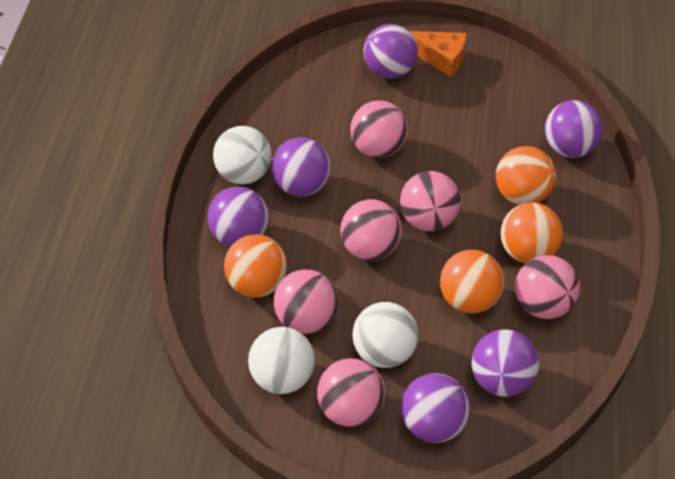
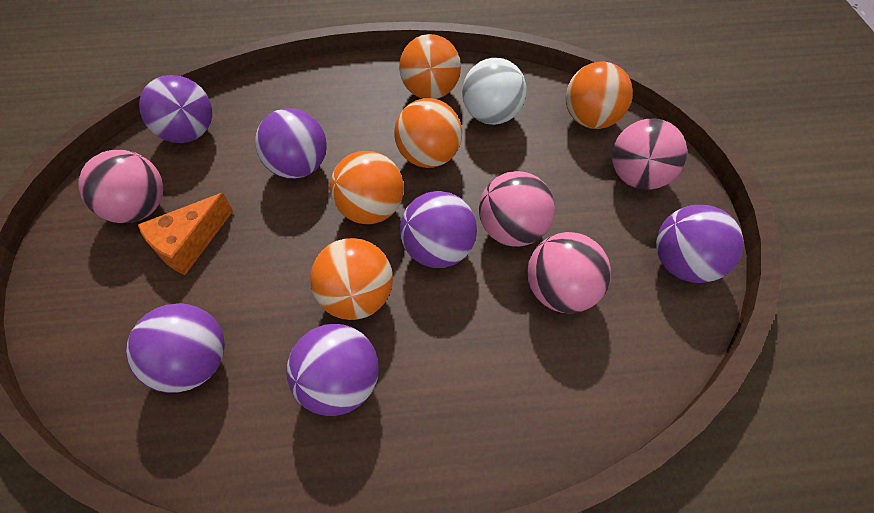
orange ball: [224,234,287,297] [440,250,504,313] [496,146,556,205] [500,202,563,264] = 4 -> [310,238,393,320] [330,151,404,224] [394,98,462,168] [399,34,461,99] [566,62,633,129] = 5
pink ball: [274,269,338,334] [317,358,385,427] [340,199,402,261] [350,100,408,158] [400,171,461,231] [515,255,580,319] = 6 -> [78,150,163,223] [479,171,555,247] [527,232,611,313] [612,119,687,190] = 4
white ball: [213,126,272,185] [248,327,315,394] [352,302,418,368] = 3 -> [462,58,527,125] = 1

